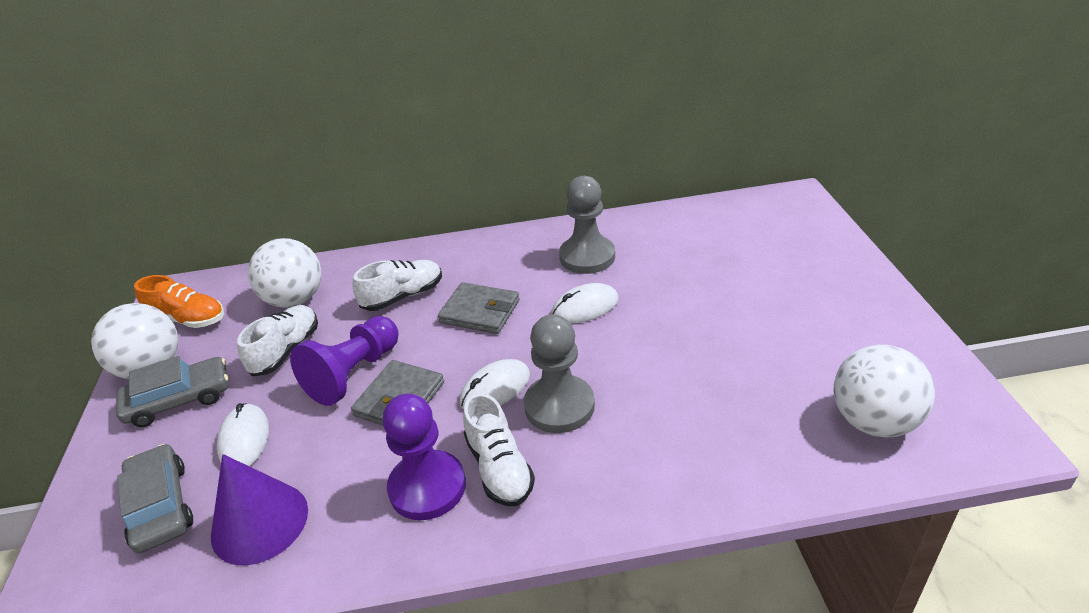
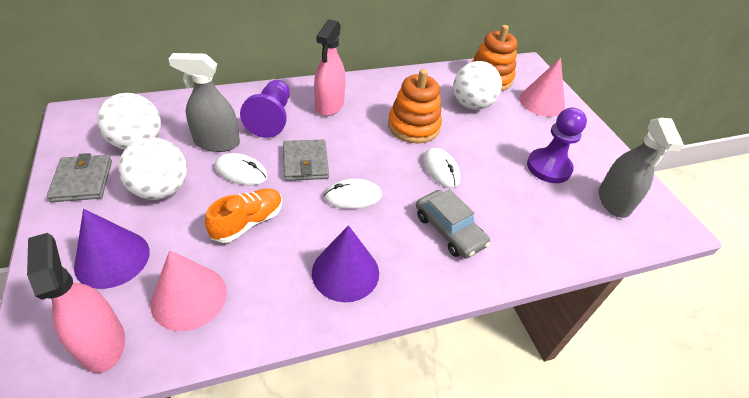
grey car: [116,356,228,427] [117,444,193,553] = 2 -> [416,190,490,259] = 1
grey pawn: [524,315,595,433] [559,176,615,274] = 2 -> none = 0
grey spray bottle: none = 0 -> [169,53,240,152] [598,118,684,218] = 2
orange stacking toy: none = 0 -> [388,69,442,144] [472,25,518,91] = 2
pink cone: none = 0 -> [151,250,227,331] [519,57,565,117] = 2
pink spray bottle: none = 0 -> [27,233,125,373] [314,19,346,116] = 2
purple cone: [211,454,308,565] = 1 -> [74,209,150,289] [312,225,379,302] = 2
white shoe: [237,305,318,376] [353,260,442,311] [463,393,535,506] = 3 -> none = 0

